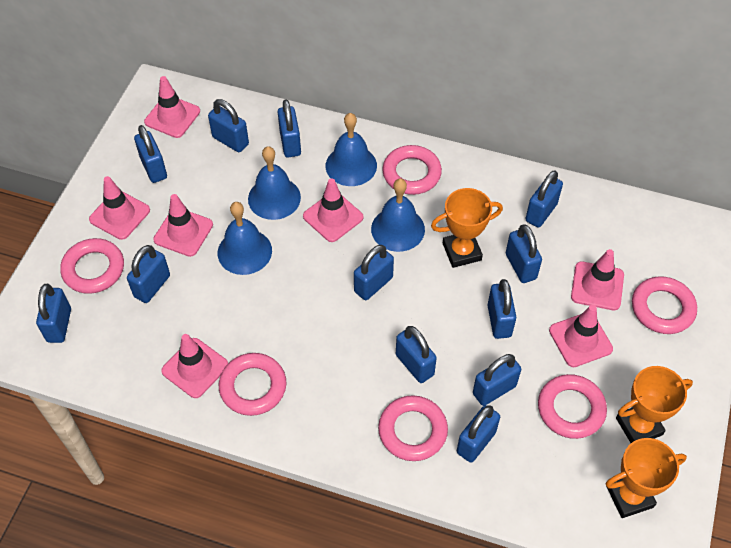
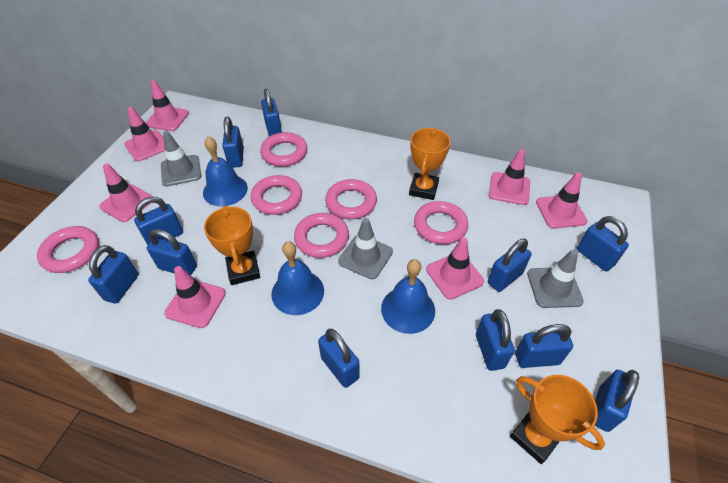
blue bell: [218,202,272,275] [248,146,301,220] [326,113,377,186] [371,178,425,252] = 4 -> [203,136,248,206] [271,241,324,315] [381,259,435,334] = 3
blue padlock: [36,284,71,343] [127,245,170,303] [134,125,167,183] [208,99,249,152] [278,99,301,157] [354,245,394,300] [396,326,437,383] [457,405,500,463] [473,354,521,406] [488,279,516,339] [506,224,542,283] [525,170,563,228] = 12 -> [88,245,138,304] [134,197,183,245] [147,229,197,276] [222,117,244,168] [261,89,282,137] [318,329,360,388] [476,309,515,371] [488,239,532,292] [515,324,573,368] [577,216,629,271] [594,370,639,432] = 11
grey traffic cone: none = 0 -> [161,131,201,186] [338,218,393,279] [527,250,584,308] = 3

